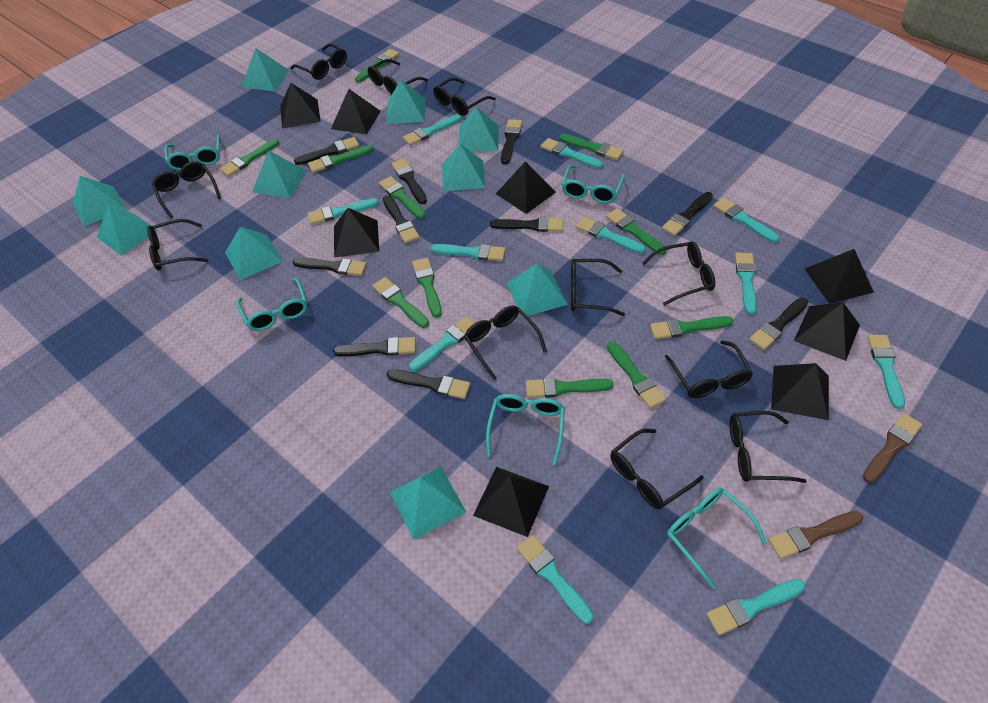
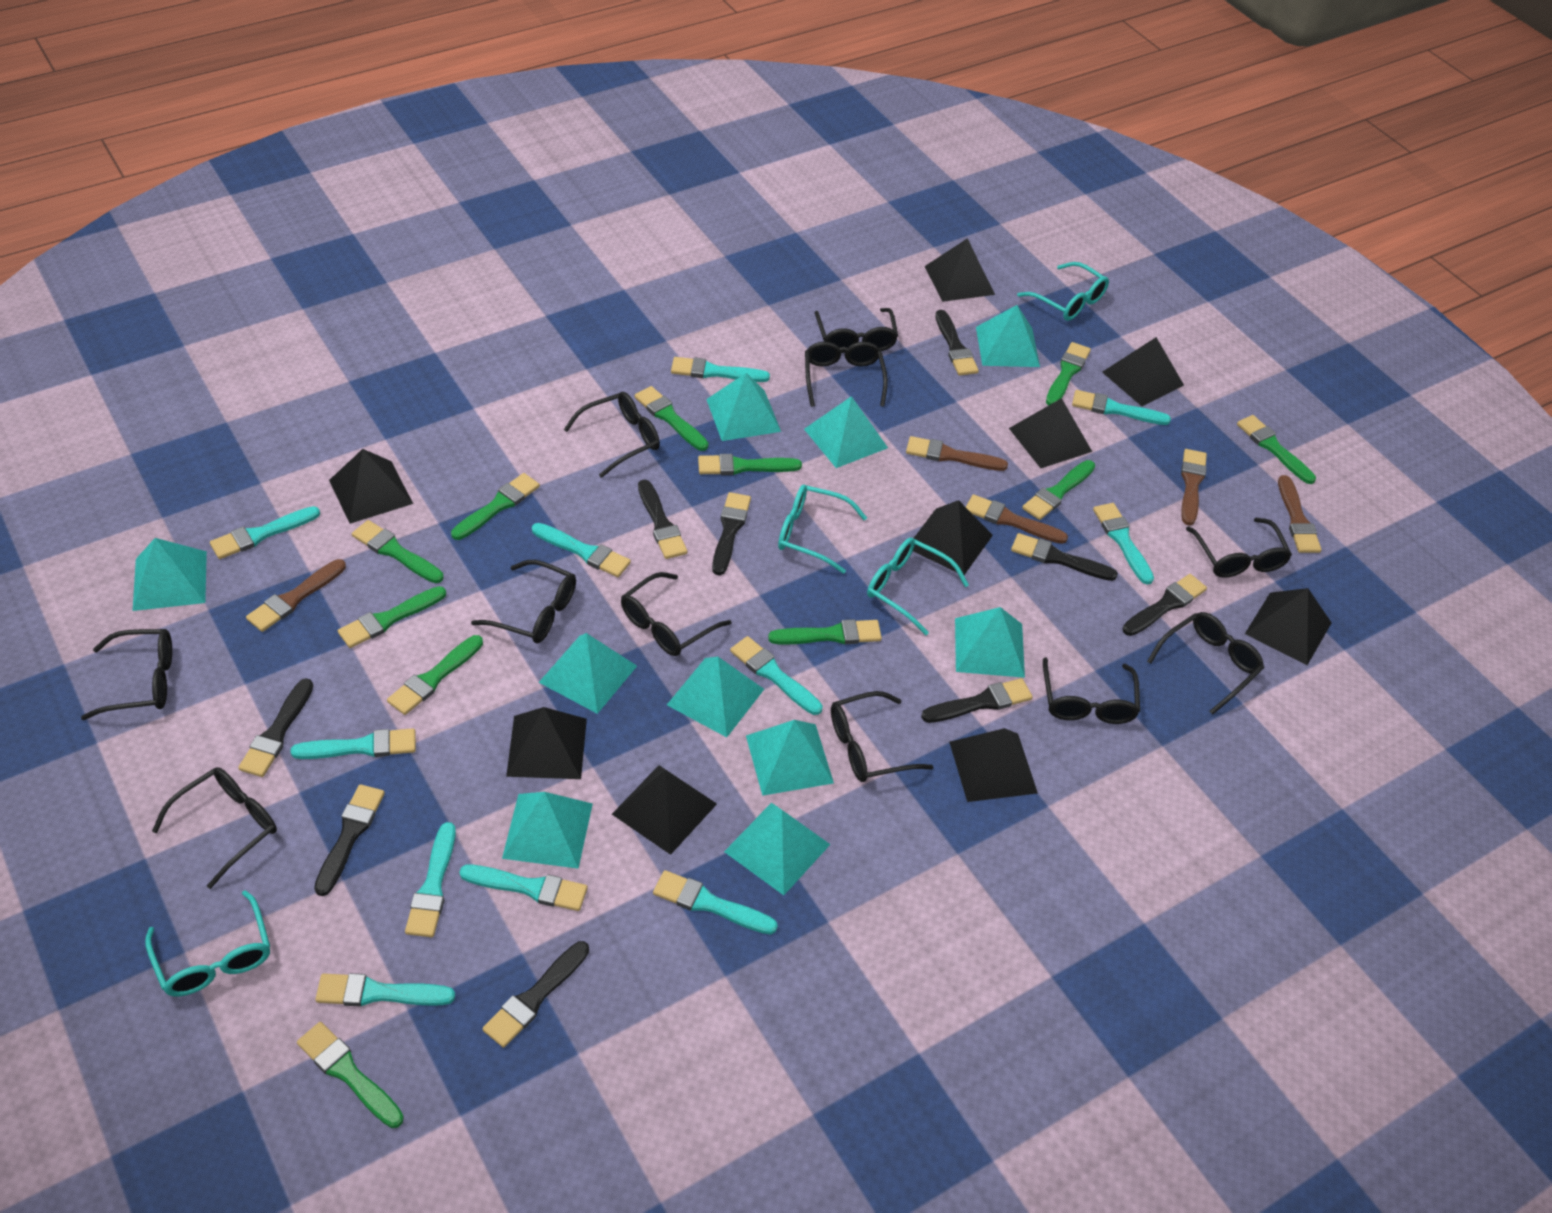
black brush: [292,257,367,276] [294,137,359,165] [333,337,416,356] [383,195,420,243] [387,369,471,399] [392,159,427,204] [490,217,563,232] [501,119,522,164] [662,192,713,236] [749,298,808,350] = 10 -> [238,678,313,777] [314,784,385,896] [483,941,589,1048] [638,479,688,559] [712,492,751,575] [921,678,1033,723] [935,310,979,376] [1011,533,1118,581] [1122,574,1207,636] = 9
black pyramid: [280,83,321,129] [331,89,381,134] [334,208,379,257] [473,467,549,537] [496,161,556,214] [771,363,829,420] [794,302,860,361] [805,249,874,304] = 8 -> [329,449,413,524] [506,707,587,779] [612,765,717,855] [913,500,993,575] [924,238,995,302] [949,728,1038,802] [1009,398,1092,468] [1102,337,1184,406] [1245,588,1332,665] = 9
brown brush: [768,511,863,559] [863,413,922,483] = 2 -> [246,559,346,632] [906,436,1008,471] [966,495,1068,544] [1181,449,1207,525] [1278,475,1322,553] = 5
turquoise glasses: [165,134,220,171] [236,278,307,331] [486,394,565,465] [562,165,625,204] [667,488,767,589] = 5 -> [145,890,270,996] [778,485,867,574] [867,538,969,635] [1017,262,1109,321] = 4

